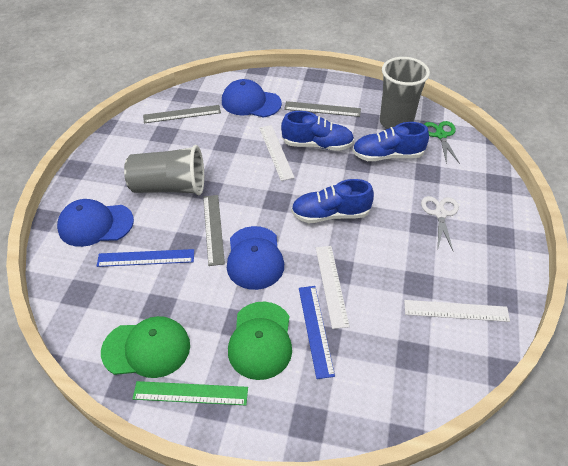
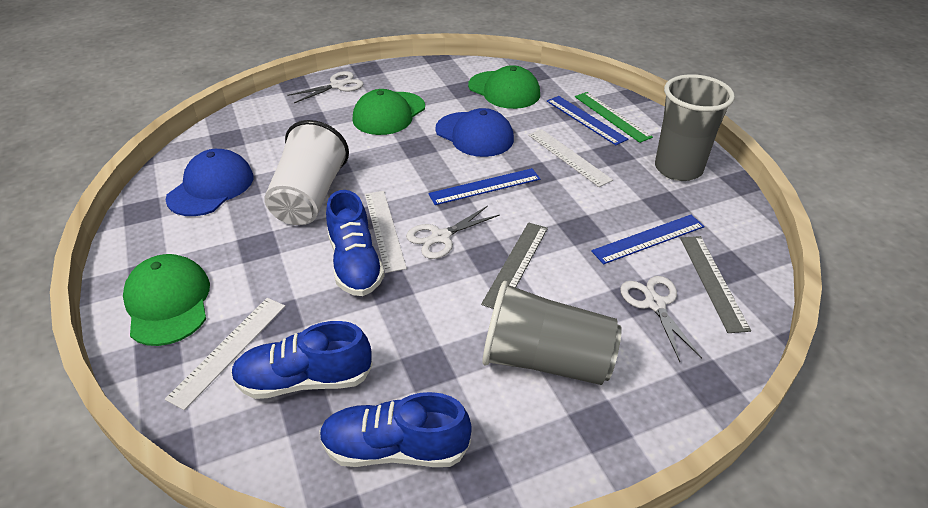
blue cap: [57,199,134,247] [222,79,282,118] [227,226,284,290] = 3 -> [166,149,253,216] [435,108,514,157] = 2
blue ruler: [97,249,194,267] [299,286,335,379] = 2 -> [428,168,540,205] [547,96,628,145] [591,215,705,264] = 3
green cap: [101,316,190,378] [228,302,292,380] = 2 -> [123,254,210,346] [353,89,425,135] [468,65,540,109] = 3
green scissors: [424,121,460,164] = 1 -> none = 0
grey ruler: [143,105,221,123] [203,195,225,266] [284,101,361,117] = 3 -> [481,222,548,309] [680,236,751,333] = 2
white cup: none = 0 -> [264,120,349,225] = 1
white scissors: [421,196,459,251] = 1 -> [287,71,363,103] [406,206,500,259] [620,276,702,362] = 3

